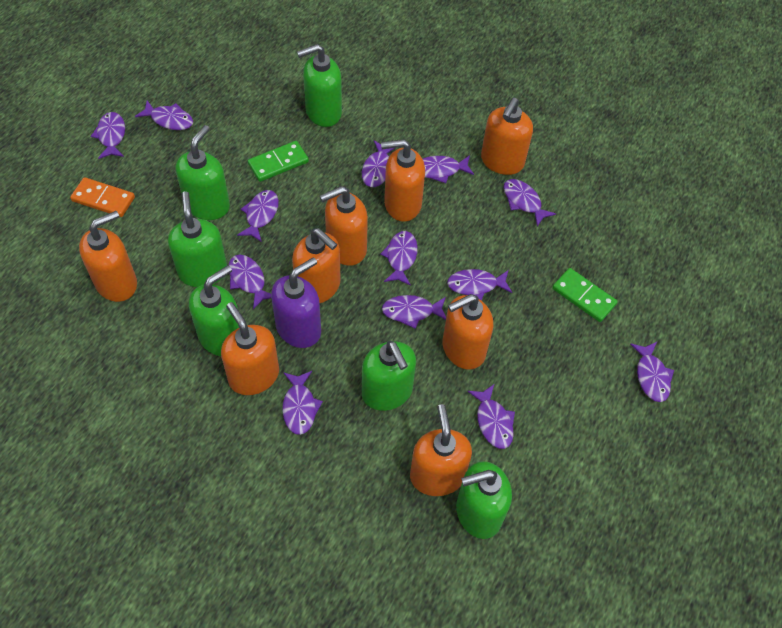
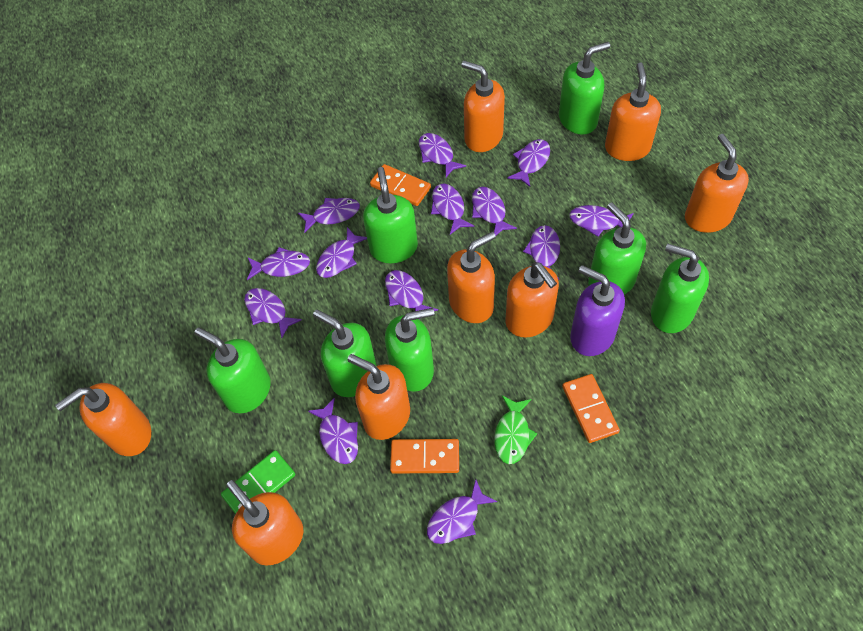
green domino: [248,141,309,182] [552,268,618,322] = 2 -> [221,450,295,514] = 1
green fish: none = 0 -> [494,396,537,464] = 1
green soap dispenser: [168,191,227,287] [175,125,230,220] [189,265,239,356] [297,44,342,127] [362,341,416,411] [456,461,512,539] = 6 -> [194,328,271,413] [313,310,377,397] [363,167,418,263] [385,308,435,392] [559,42,610,135] [588,202,646,295] [651,244,709,333] = 7
orange domino: [70,177,135,217] = 1 -> [370,164,431,206] [390,439,459,474] [562,374,620,443] = 3

